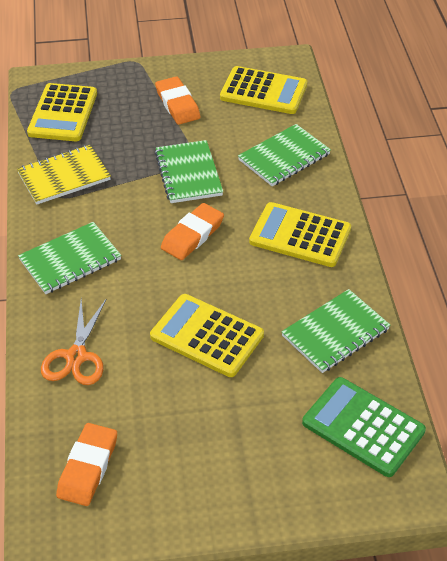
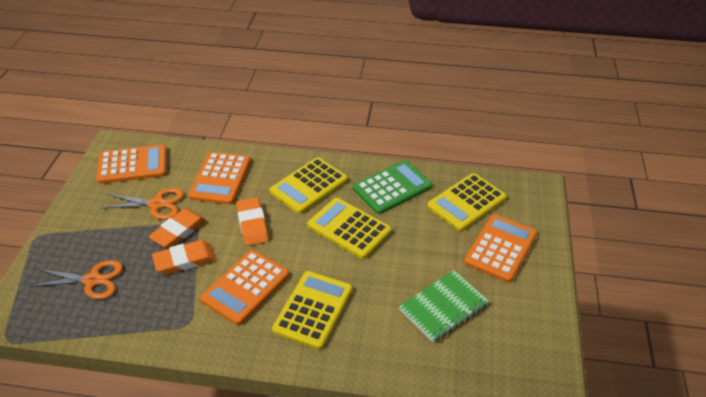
green notebook: [18,222,122,294] [155,140,223,203] [238,124,331,186] [281,289,390,373] = 4 -> [399,270,489,342] = 1
orange calculator: none = 0 -> [96,145,167,184] [188,152,251,205] [200,250,289,325] [464,214,537,282] = 4
orange scissors: [41,299,106,385] = 1 -> [29,260,123,299] [101,188,184,220] = 2
yellow notebook: [17,145,111,205] = 1 -> none = 0

